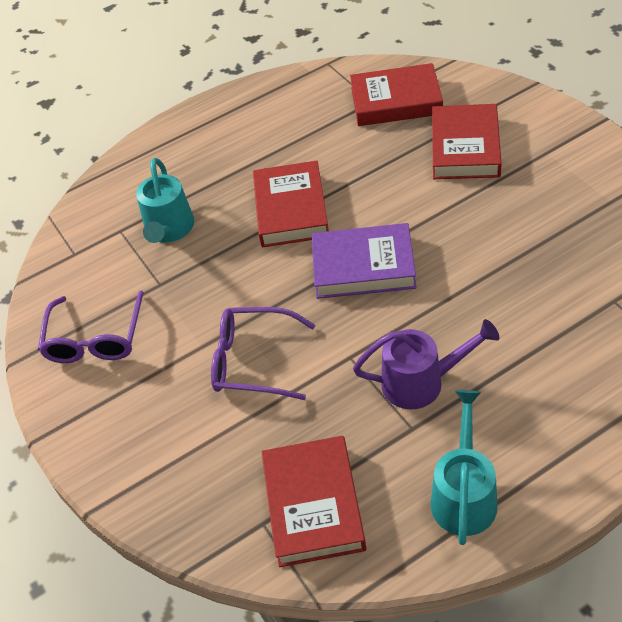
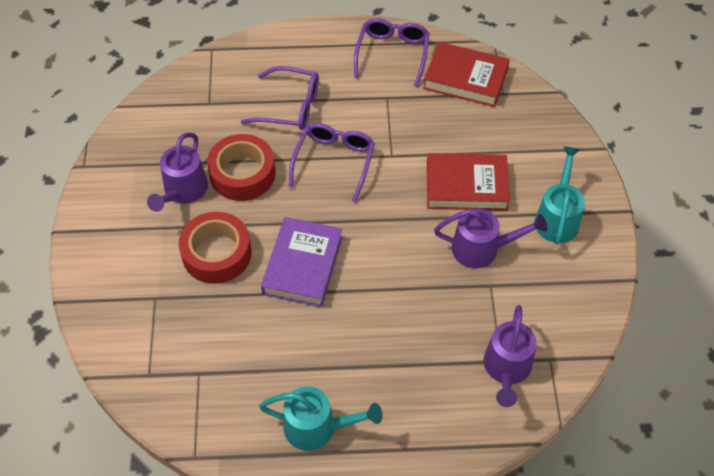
purple glasses: [38,291,144,363] [211,307,315,400] = 2 -> [241,66,319,130] [289,123,375,202] [354,18,429,87] = 3
purple watering can: [353,319,499,409] = 1 -> [147,132,208,212] [434,209,548,268] [484,305,537,407] = 3
red book: [253,161,329,247] [262,436,366,567] [350,63,443,126] [432,104,502,179] = 4 -> [423,42,510,107] [427,153,510,211] = 2
red tape: none = 0 -> [179,212,252,284] [207,134,275,201] = 2

